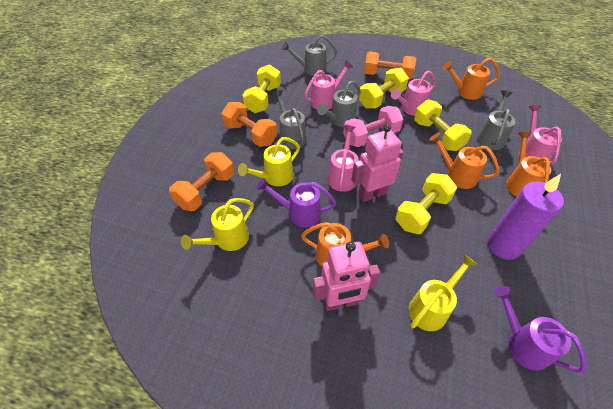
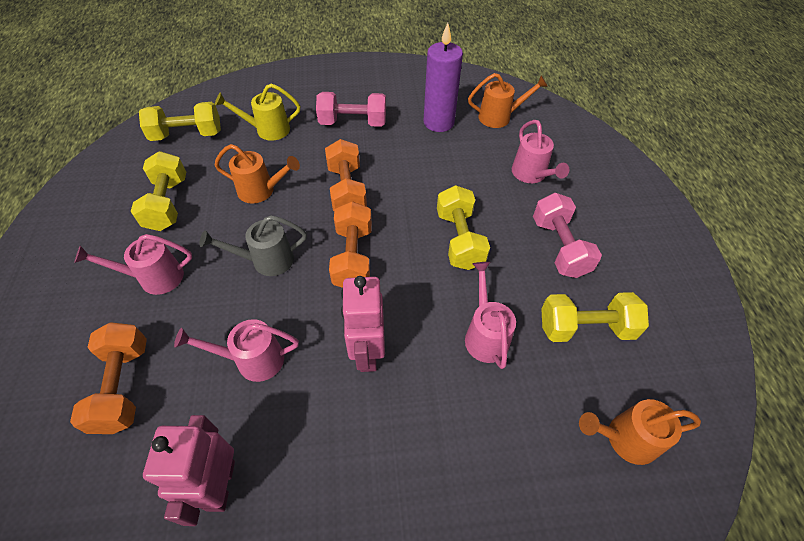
grey watering can: [273,90,306,149] [282,35,337,76] [317,81,361,127] [477,90,516,150] = 4 -> [199,215,307,276] = 1
orange watering can: [301,222,389,267] [429,132,500,189] [442,58,500,100] [506,132,551,197] = 4 -> [215,144,300,204] [468,73,548,128] [579,399,701,465] = 3
pink dumbbell: [343,106,403,147] = 1 -> [316,92,386,127] [533,193,602,278] = 2
purple watering can: [257,178,336,227] [493,286,587,373] = 2 -> none = 0
yellow watering can: [181,198,254,251] [238,137,300,186] [408,254,477,331] = 3 -> [215,83,300,141] = 1

